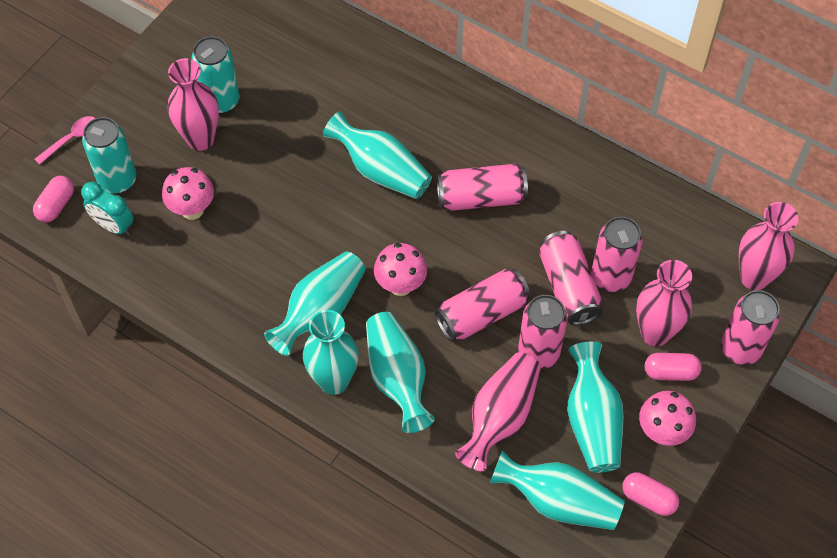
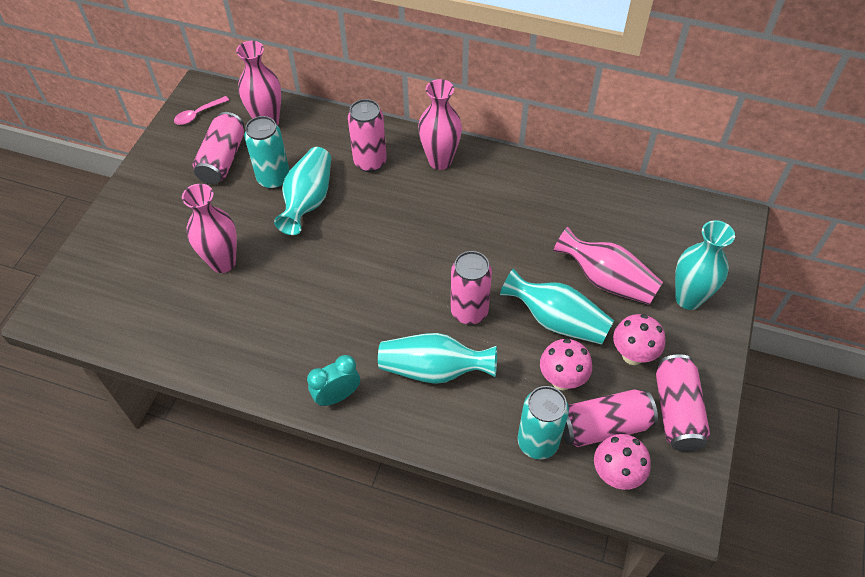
pink can: [435,269,530,342] [437,164,528,211] [518,295,568,369] [539,231,602,325] [591,217,643,292] [721,290,780,365] = 6 -> [193,112,244,184] [348,99,387,172] [451,251,492,325] [562,389,658,447] [656,354,710,451] = 5
pink capsule: [33,176,74,222] [623,472,679,516] [645,353,702,381] = 3 -> none = 0
turquoise vase: [264,251,366,356] [303,310,358,395] [323,111,432,199] [366,312,435,433] [490,450,625,530] [567,341,624,473] = 6 -> [274,147,331,235] [378,333,497,384] [500,268,614,345] [675,220,735,310] = 4

